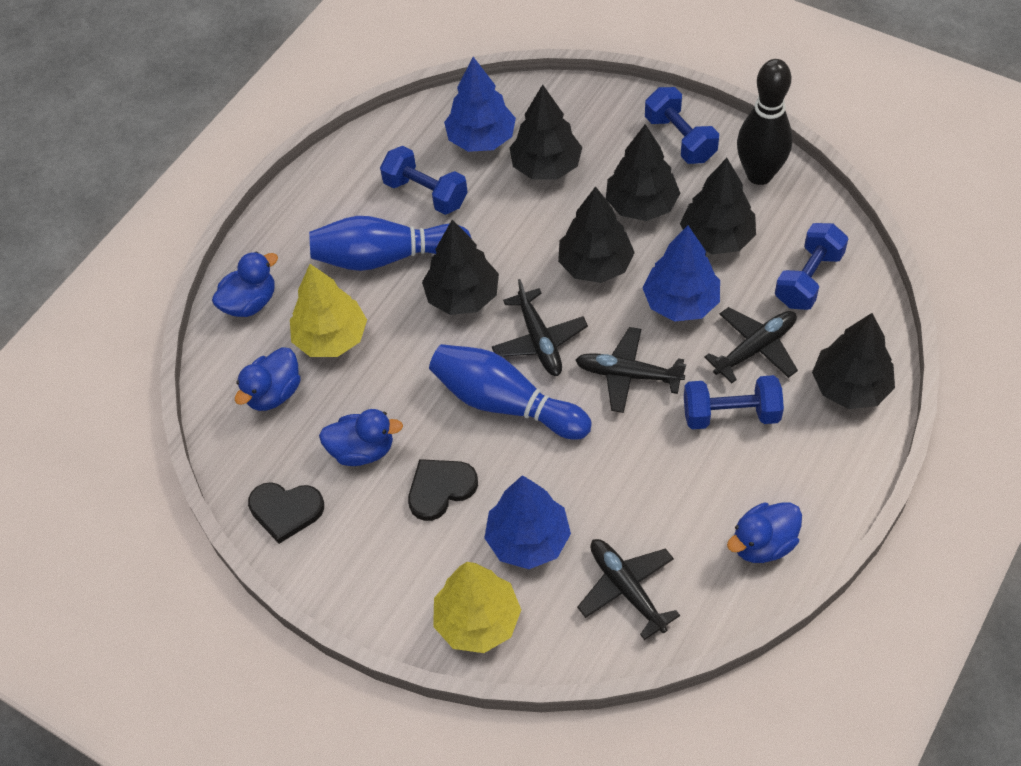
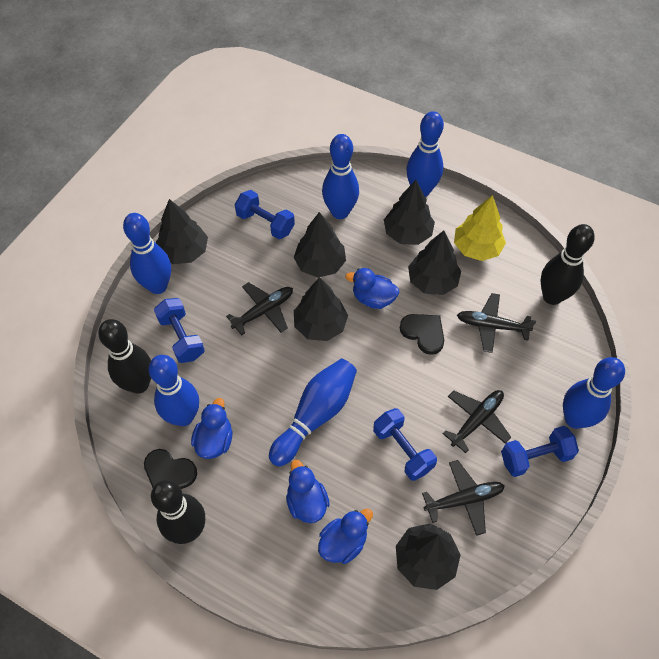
black bowling pin: [737,59,792,185] = 1 -> [98,319,151,394] [151,480,205,544] [540,224,595,305] = 3
blue bowling pin: [309,216,472,271] [429,344,592,440] = 2 -> [123,213,171,294] [149,355,199,426] [269,358,357,466] [322,134,359,219] [406,111,444,197] [563,357,625,429] = 6
blue tree: [444,57,516,152] [484,475,571,569] [642,226,720,322] = 3 -> none = 0
yellow tree: [290,264,367,357] [433,562,521,653] = 2 -> [454,195,506,261] = 1

